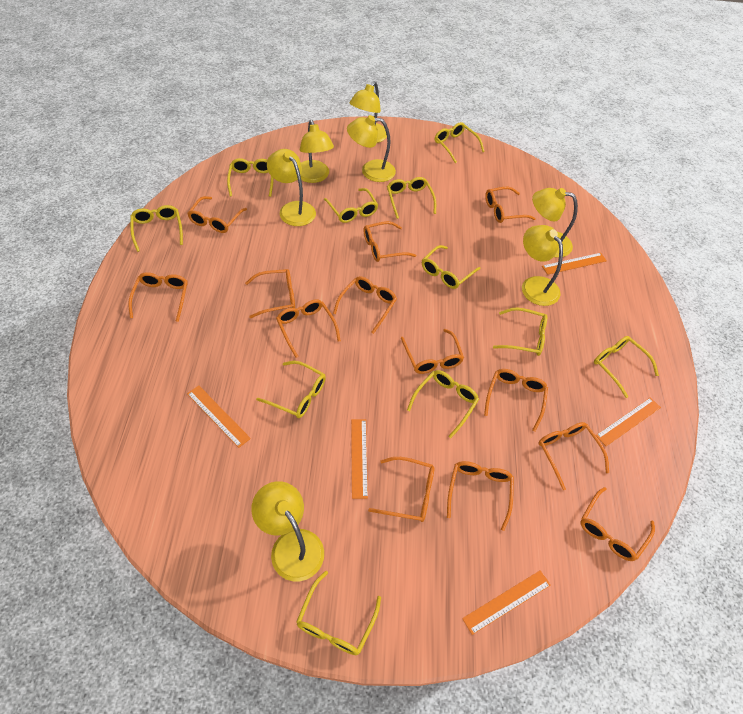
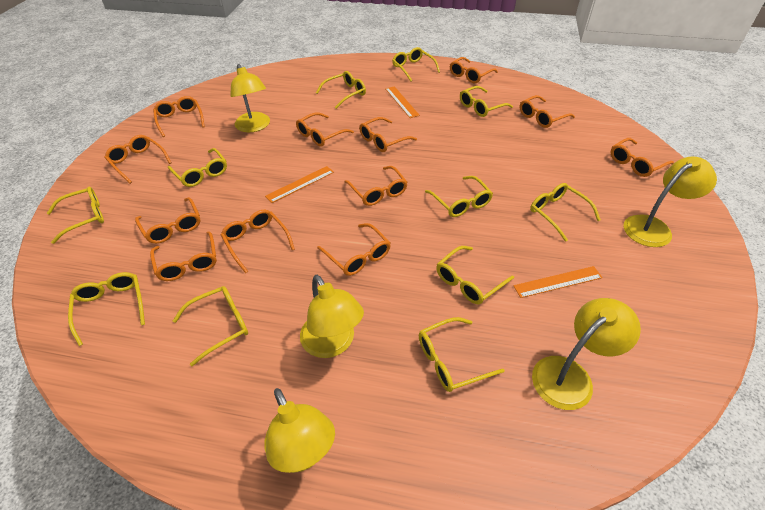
orange glasses: [128,272,188,322] [187,196,247,233] [245,269,295,318] [276,299,341,358] [333,276,397,334] [364,221,416,262] [368,457,435,522] [401,329,464,374] [447,461,514,531] [484,369,548,432] [485,187,536,223] [538,422,609,490] [580,487,655,561] = 13 -> [104,135,172,184] [135,197,201,244] [150,231,217,281] [153,96,205,137] [221,210,295,273] [296,112,354,147] [317,223,391,276] [344,166,408,206] [359,117,417,152] [450,57,498,83] [519,95,575,128] [611,138,674,177] = 12
orange ruler: [187,385,251,448] [351,419,368,499] [462,570,551,635] [542,253,607,275] [596,397,661,446] = 5 -> [265,166,334,203] [385,86,420,118] [513,266,603,298] = 3
yellow lamp: [251,481,324,582] [267,149,316,226] [300,120,334,183] [347,115,396,182] [350,82,387,143] [522,225,563,306] [532,188,578,258] = 7 -> [230,64,270,132] [264,388,335,473] [300,275,364,358] [532,298,641,410] [624,156,717,247] = 5

